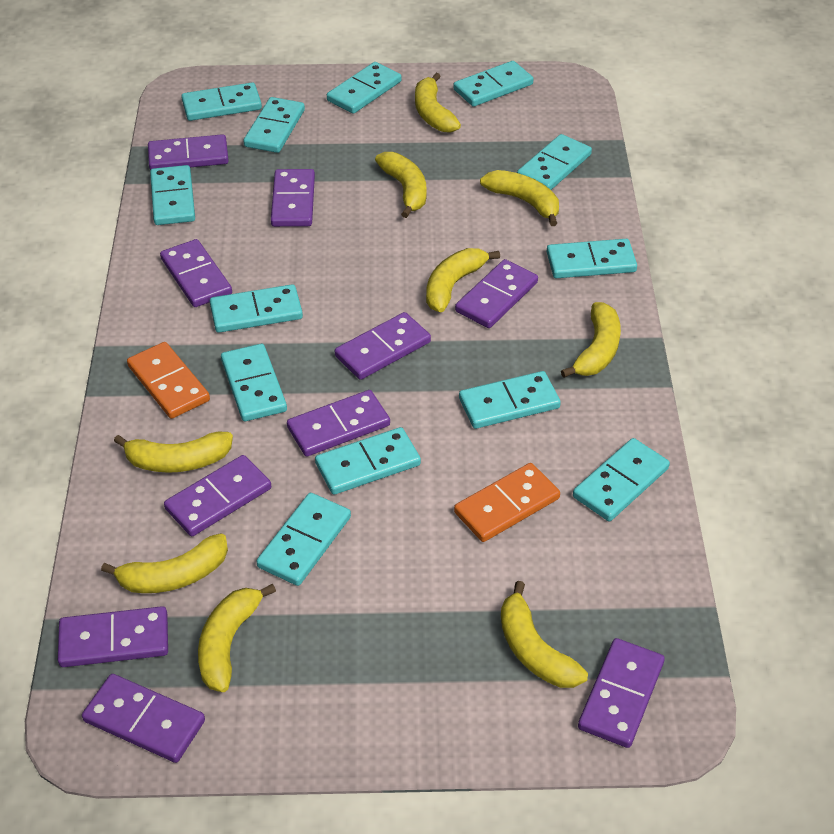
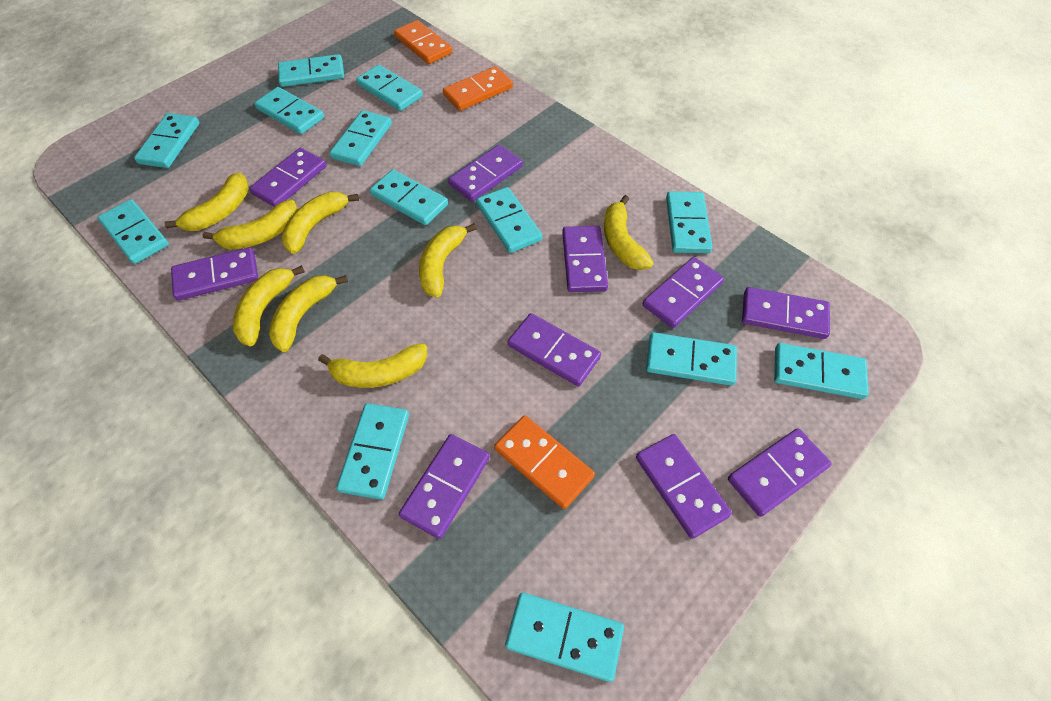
orange domino: [127,342,210,419] [454,463,560,542] = 2 -> [394,20,452,64] [443,66,513,111] [494,415,595,509] = 3
yellow banana: [101,533,228,593] [114,432,233,473] [198,583,276,692] [375,152,427,218] [415,73,461,133] [426,248,500,312] [480,170,559,226] [501,581,588,688] [561,302,621,378] = 9 -> [165,172,249,231] [202,200,298,250] [233,265,305,346] [269,275,348,352] [281,192,359,254] [318,343,427,388] [419,223,477,297] [604,195,653,270] = 8

